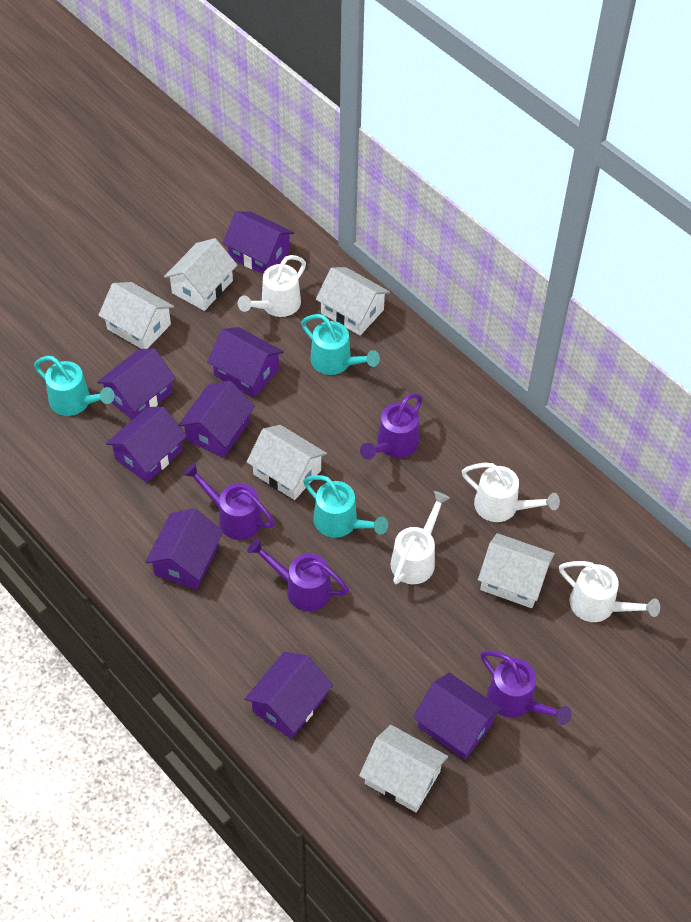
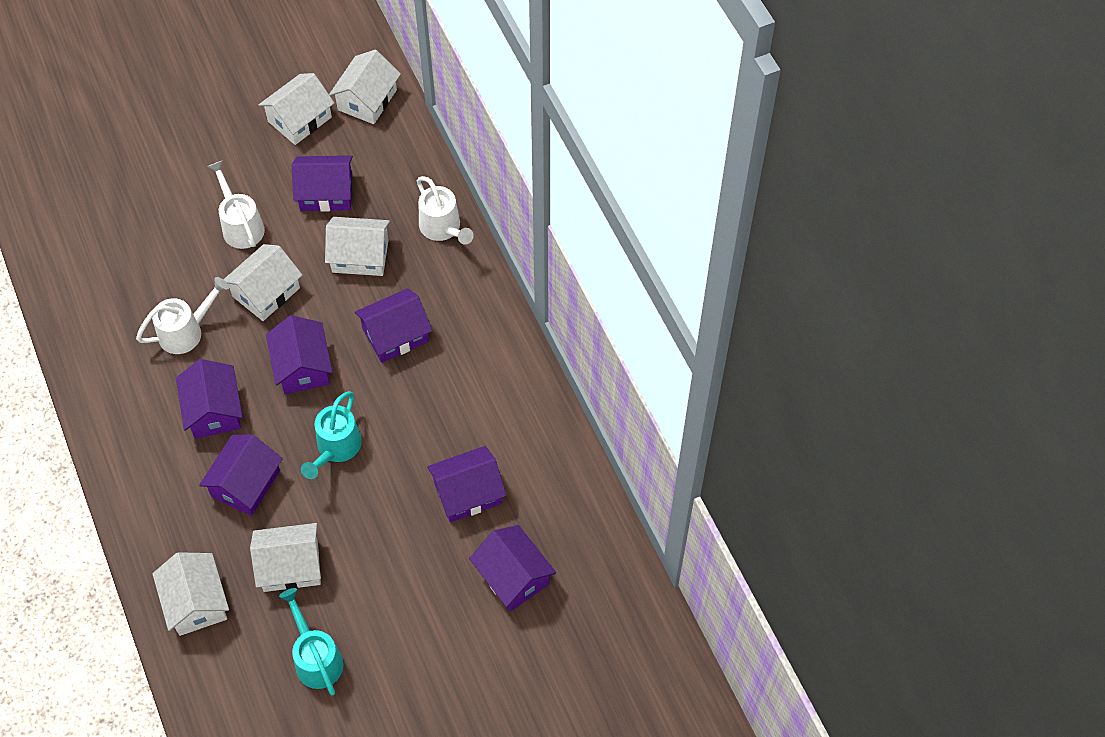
purple house: [97,349,176,419] [106,407,187,483] [145,508,223,590] [178,380,255,458] [207,327,284,398] [222,211,294,274] [245,652,333,739] [413,673,502,760] = 8 -> [176,359,243,439] [199,434,283,516] [266,315,333,394] [292,155,353,212] [355,288,433,363] [427,446,507,522] [469,525,556,612] = 7
purple watering can: [183,463,275,540] [247,538,349,611] [360,393,423,460] [480,651,572,725] = 4 -> none = 0
turquoise watering can: [34,356,115,416] [301,314,380,375] [304,475,388,538] = 3 -> [279,588,344,696] [301,391,362,479] = 2
white watering can: [238,255,306,317] [391,491,450,584] [462,463,560,522] [559,561,660,622] = 4 -> [136,277,229,354] [207,160,265,249] [417,176,474,245] = 3

